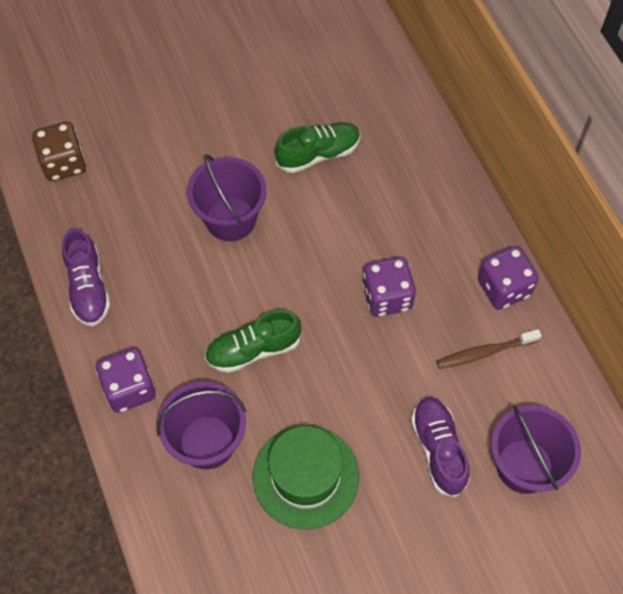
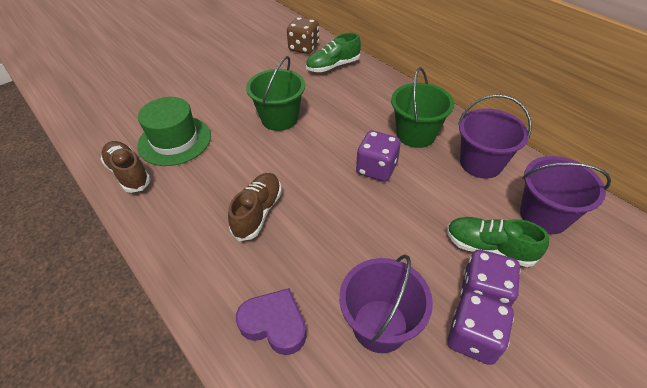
brown shoe: none = 0 -> [100,141,151,193] [228,173,282,241] = 2
brown toothbrush: [436,329,542,369] = 1 -> none = 0
green bucket: none = 0 -> [246,56,305,131] [391,67,454,148] = 2
purple heart: none = 0 -> [236,288,307,355] = 1
purple shoe: [62,228,110,327] [411,397,470,497] = 2 -> none = 0

